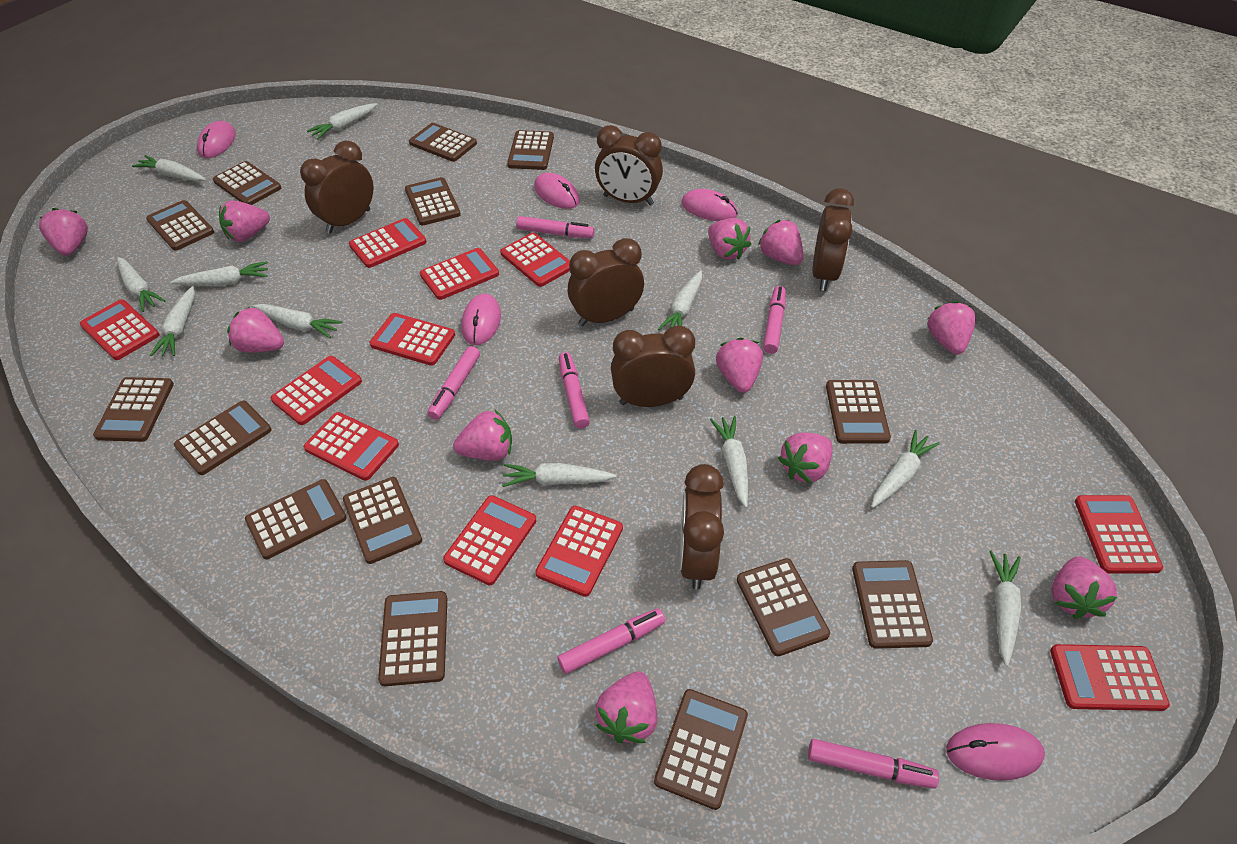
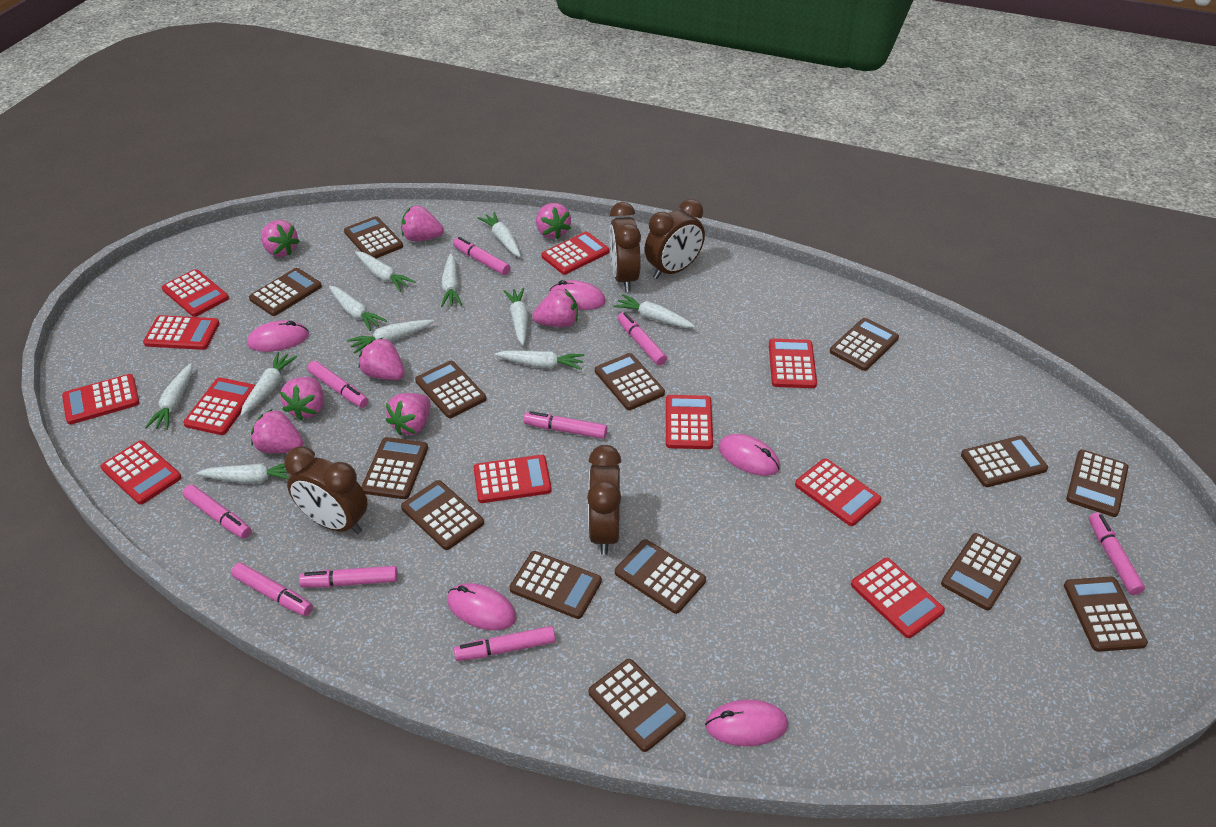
brown clock: [300,140,373,234] [568,238,644,326] [595,125,663,205] [611,325,695,407] [680,464,724,590] [812,188,854,291] = 6 -> [284,446,368,534] [587,445,622,555] [609,202,641,292] [645,199,705,279] = 4
pink marker: [427,346,480,420] [516,216,595,238] [557,608,665,674] [559,352,590,429] [763,286,786,354] [808,739,939,789] = 6 -> [183,485,251,539] [231,563,313,616] [299,566,398,588] [307,361,368,408] [453,237,510,275] [454,626,555,661] [523,411,607,439] [618,312,667,366] [1089,512,1145,595] = 9
pink strawberry: [39,208,88,256] [219,200,270,242] [227,307,284,352] [453,410,512,461] [595,672,657,743] [708,218,751,260] [716,337,763,393] [758,220,803,265] [778,432,833,483] [927,301,976,354] [1051,556,1117,619] = 11 -> [251,409,303,453] [261,220,300,257] [280,377,324,420] [359,338,405,380] [386,393,431,436] [401,205,444,241] [532,288,578,327] [536,203,571,239] = 8

